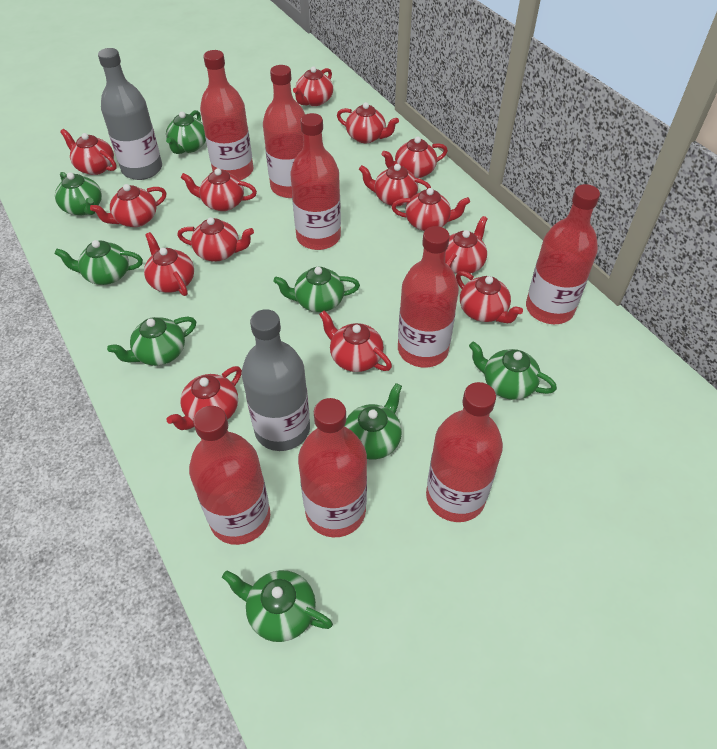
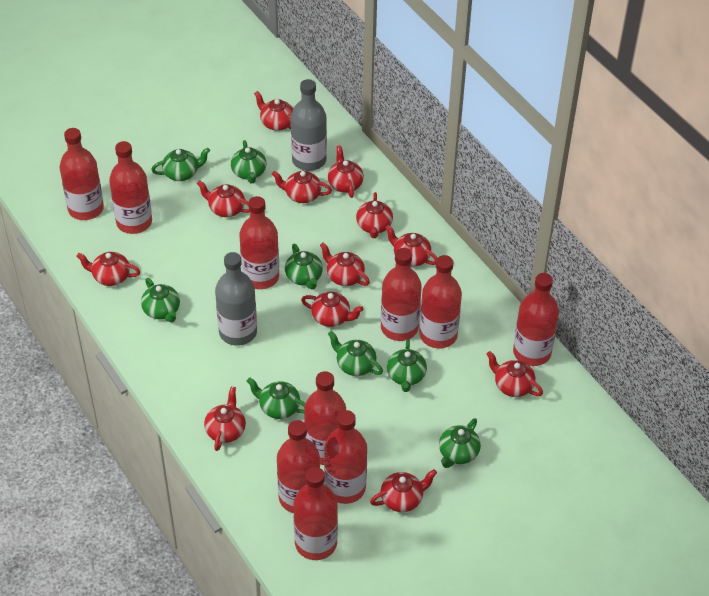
red bottle: [189,406,270,545] [200,50,253,181] [263,65,305,198] [290,113,341,250] [298,398,367,537] [398,226,459,367] [426,382,503,522] [526,184,600,324] = 8 -> [60,128,104,220] [109,141,152,234] [239,196,279,289] [277,420,320,513] [293,467,338,560] [304,371,346,465] [324,410,367,504] [381,248,422,341] [419,255,462,348] [513,273,559,366] = 10
red teapot: [60,129,117,175] [90,184,166,227] [144,232,194,296] [167,366,242,430] [177,217,254,261] [180,168,257,211] [293,66,333,106] [319,311,392,372] [337,102,399,143] [359,164,431,207] [382,136,448,178] [392,188,470,231] [445,216,488,274] [456,271,523,323] = 14 -> [76,252,140,286] [197,180,250,217] [204,386,246,451] [254,91,293,131] [272,171,332,203] [301,292,363,327] [320,242,370,286] [328,145,364,198] [356,192,393,238] [370,469,437,512] [385,225,437,267] [487,351,543,397] = 12

